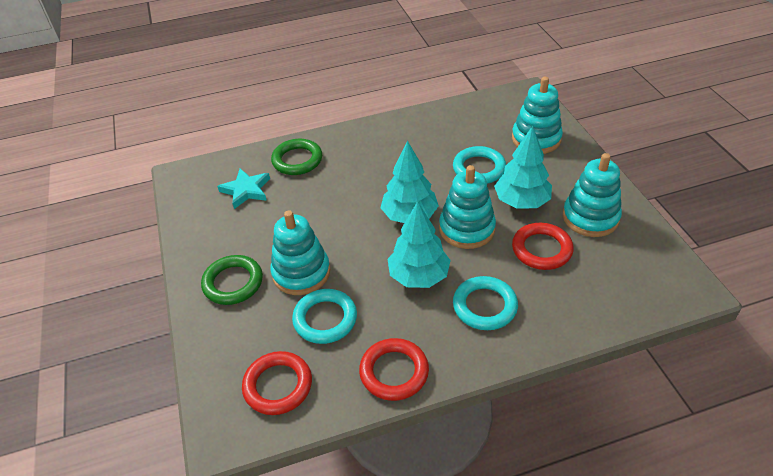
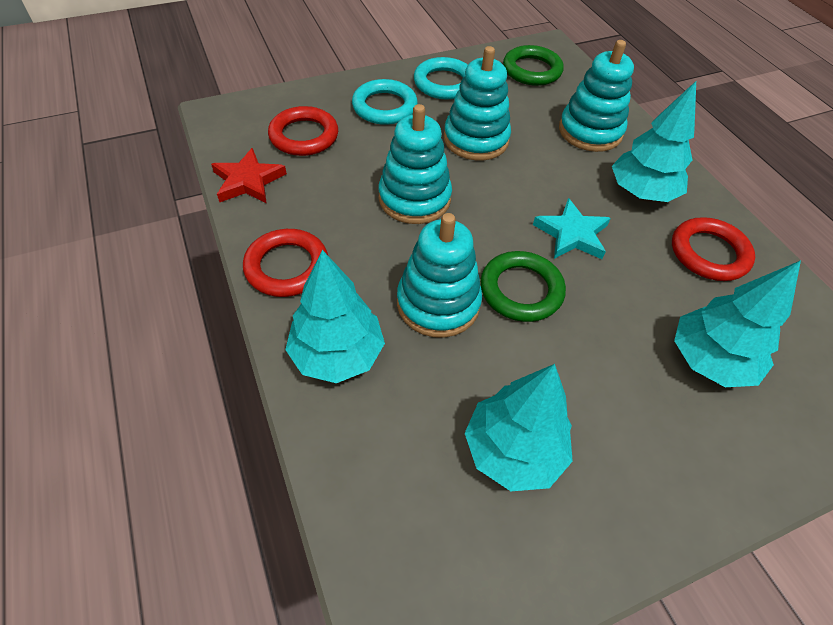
red star: none = 0 -> [211,148,287,204] = 1
turquoise ring: [292,289,357,344] [453,146,506,184] [453,276,518,330] = 3 -> [352,79,418,125] [414,57,468,99] = 2
turquoise tree: [380,140,439,223] [388,201,451,288] [494,126,552,209] = 3 -> [285,250,385,383] [465,364,573,491] [612,81,696,202] [674,260,801,387] = 4

